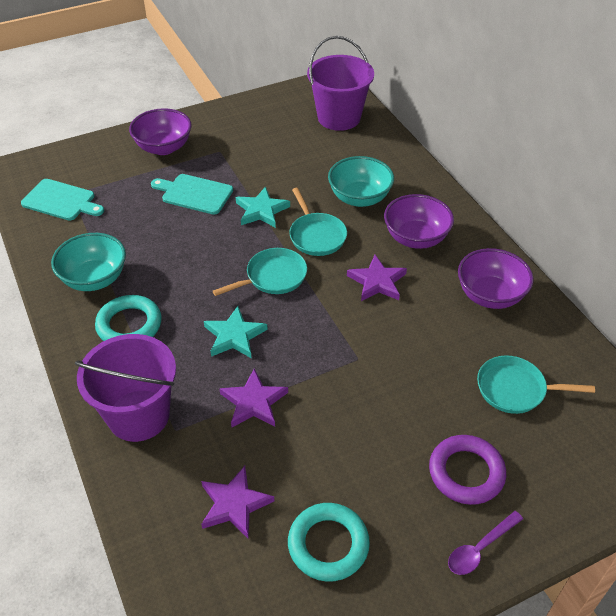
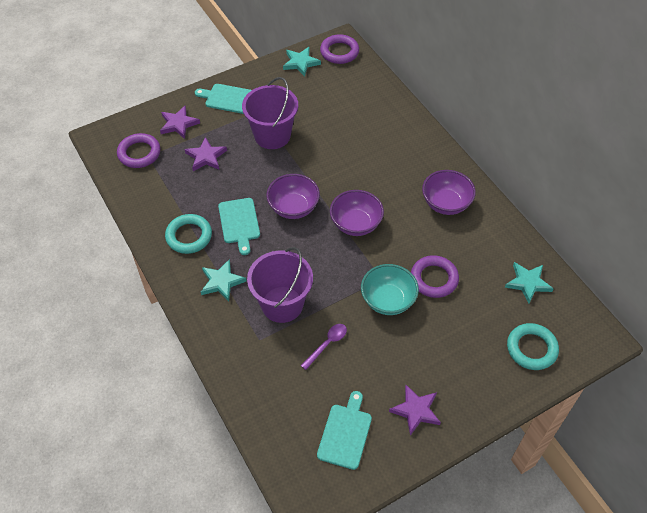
purple ring: [429,435,506,505] = 1 -> [117,133,161,168] [320,34,359,64] [411,255,459,298] = 3
turquoise bowl: [51,233,126,291] [328,156,394,207] = 2 -> [361,264,419,315] = 1
turquoise cutting board: [21,179,104,221] [151,174,233,214] = 2 -> [195,84,252,114] [218,198,260,255] [317,391,372,470] = 3
turquoise pan: [213,248,307,296] [289,188,347,256] [477,355,595,414] = 3 -> none = 0
turquoise star: [204,306,268,359] [236,186,290,228] = 2 -> [201,259,246,302] [283,47,321,77] [505,262,554,304] = 3

